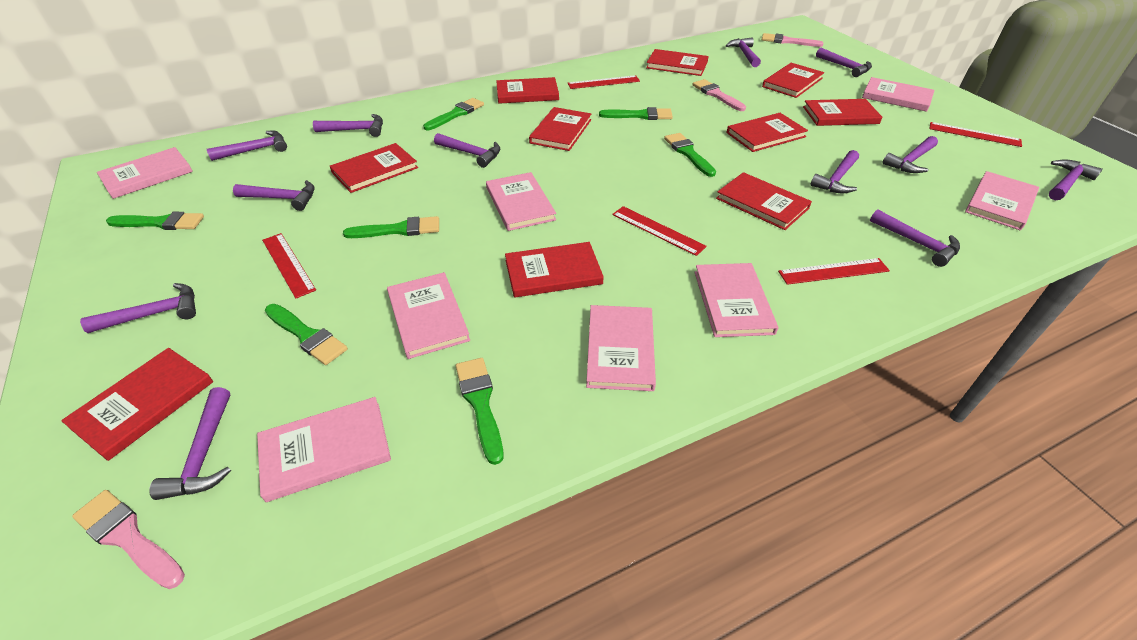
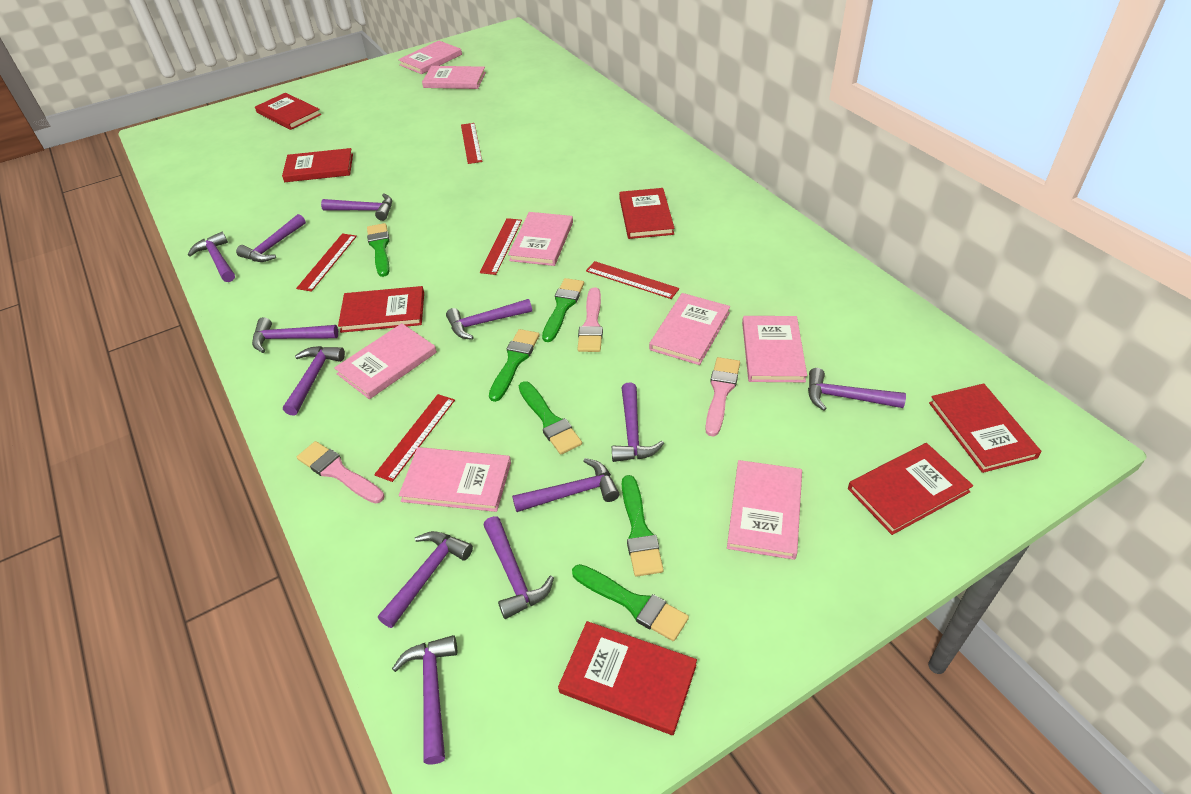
green brush: [106,212,204,230] [265,304,348,365] [343,216,439,238] [423,98,484,130] [456,358,503,465] [599,107,673,120] [664,133,716,177] = 7 -> [367,223,390,277] [489,329,540,402] [519,381,582,455] [542,278,584,342] [572,564,689,641] [622,475,664,577] = 6
red book: [61,348,213,461] [330,143,418,193] [496,77,559,104] [505,242,604,298] [529,107,591,151] [646,49,709,76] [716,172,812,230] [727,113,808,152] [762,63,824,98] [803,99,882,126] = 10 -> [255,93,321,130] [282,148,353,182] [338,286,424,333] [558,621,697,735] [619,188,674,239] [848,443,973,535] [929,383,1042,473] = 7

